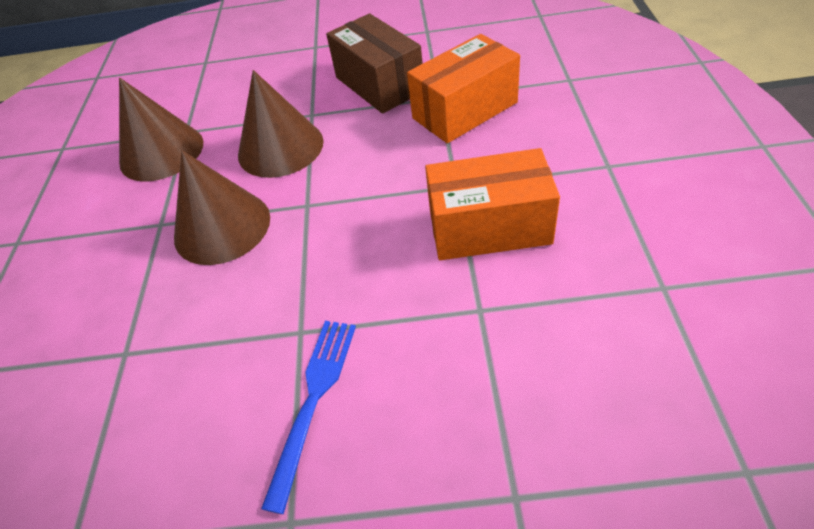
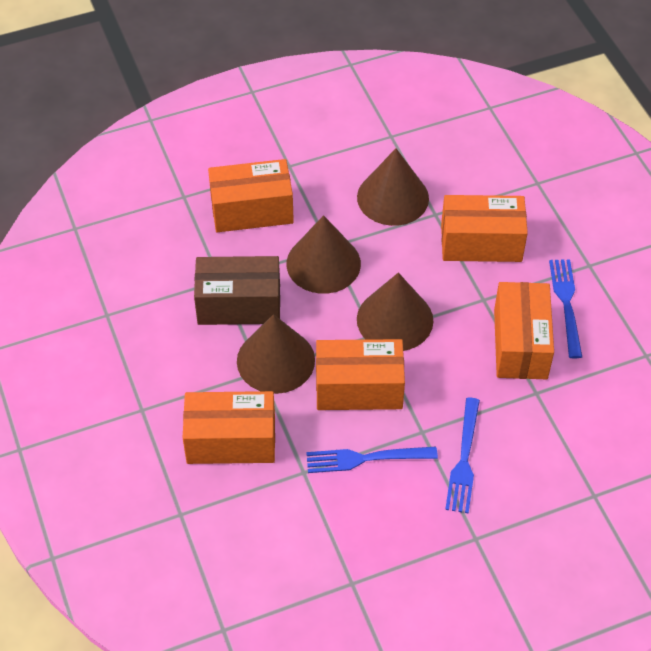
blue fork: [261,321,356,514] = 1 -> [306,447,438,473] [445,398,480,514] [549,259,582,358] = 3
brown cone: [119,78,203,182] [174,150,270,265] [238,70,323,178] = 3 -> [237,314,315,394] [287,215,361,294] [357,148,429,226] [357,273,433,351] = 4
orange box: [407,34,520,143] [425,148,560,260] = 2 -> [183,391,275,464] [208,159,294,232] [316,339,405,410] [441,195,528,262] [494,282,554,379] = 5

